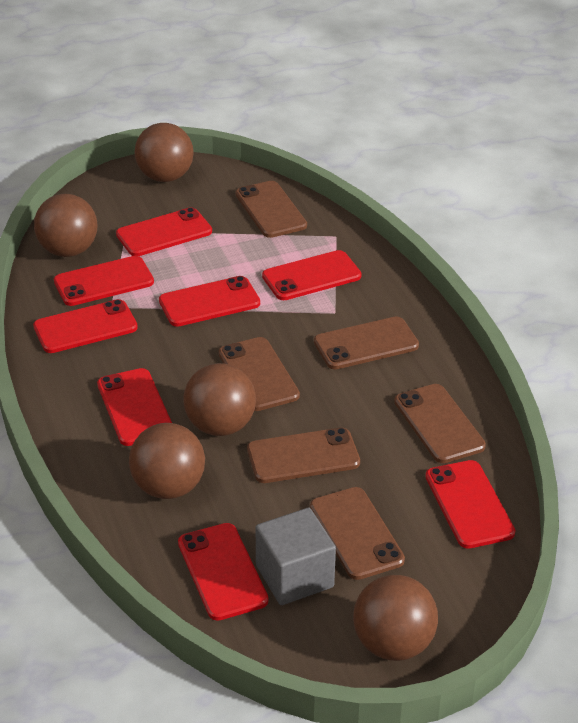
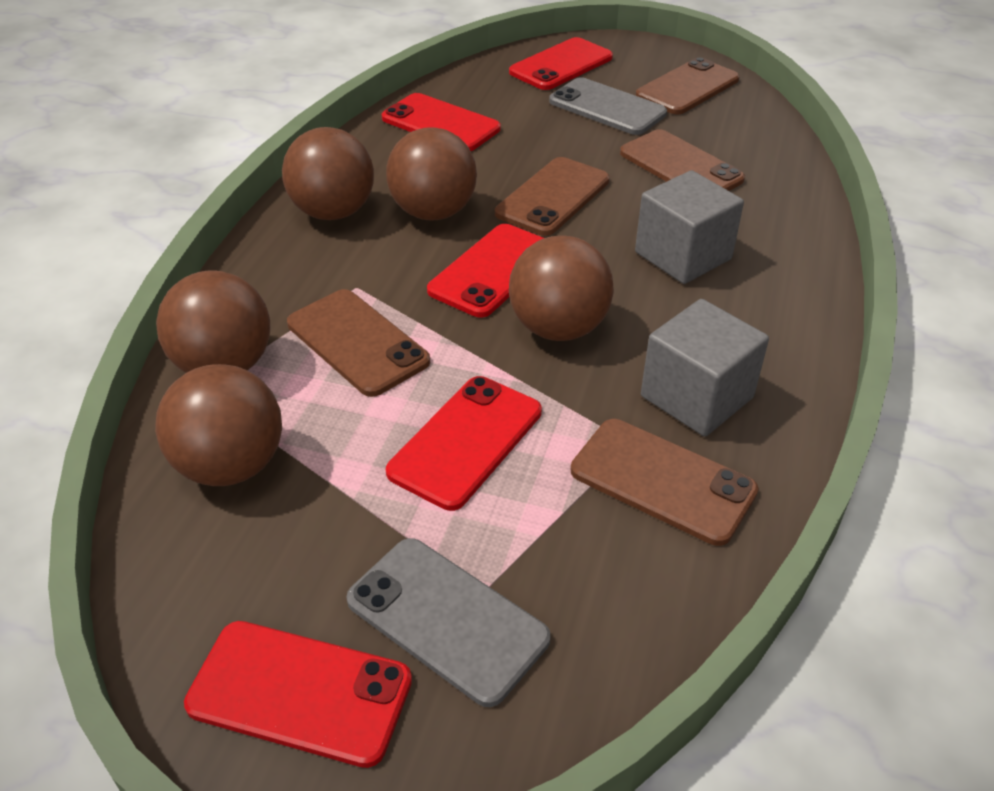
brown phone: [219,337,300,411] [236,181,307,238] [247,428,360,483] [310,487,405,580] [314,316,419,369] [394,384,486,463] = 6 -> [287,289,430,397] [495,157,610,236] [571,419,759,546] [620,129,745,191] [636,57,740,115] = 5
grey cube: [256,508,336,605] = 1 -> [635,170,744,284] [641,299,769,436] = 2
grey phone: none = 0 -> [346,538,551,707] [549,77,667,135] = 2
red phone: [33,299,138,353] [54,256,154,306] [97,368,172,446] [116,207,212,256] [159,276,260,327] [178,523,269,621] [262,250,362,300] [425,460,515,549] = 8 -> [184,621,412,768] [382,93,501,151] [386,376,542,511] [427,224,543,317] [509,37,613,90] = 5

